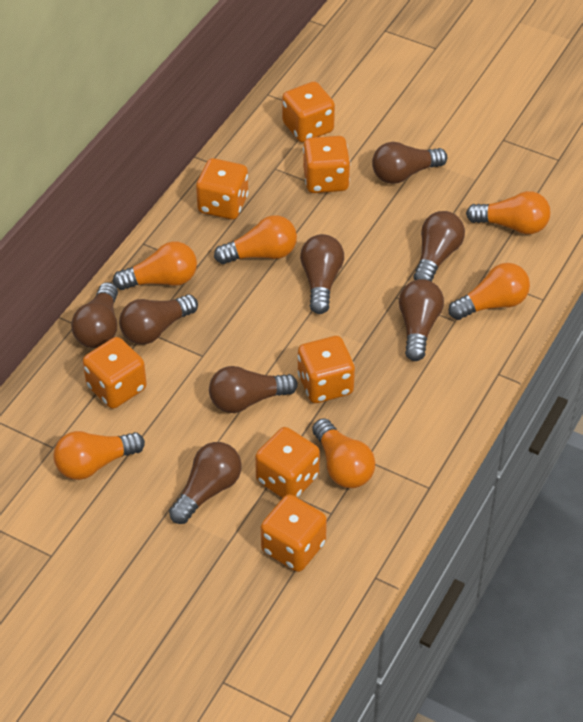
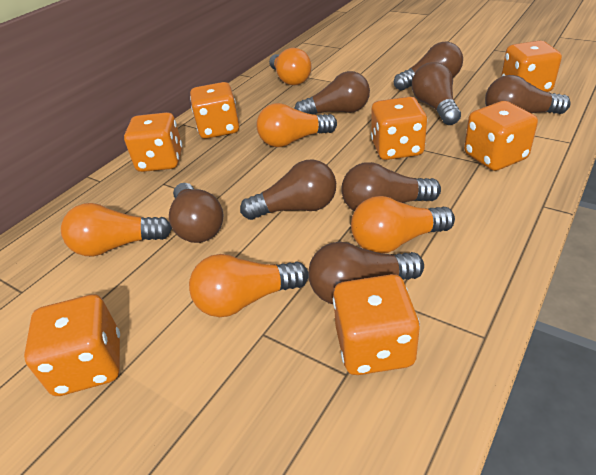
orange light bulb: [53,431,145,480] [113,241,197,290] [214,215,297,264] [312,418,375,488] [448,263,530,320] [466,191,550,234] = 6 -> [61,203,172,256] [189,254,308,317] [256,103,337,147] [269,48,311,85] [351,196,455,254] = 5

